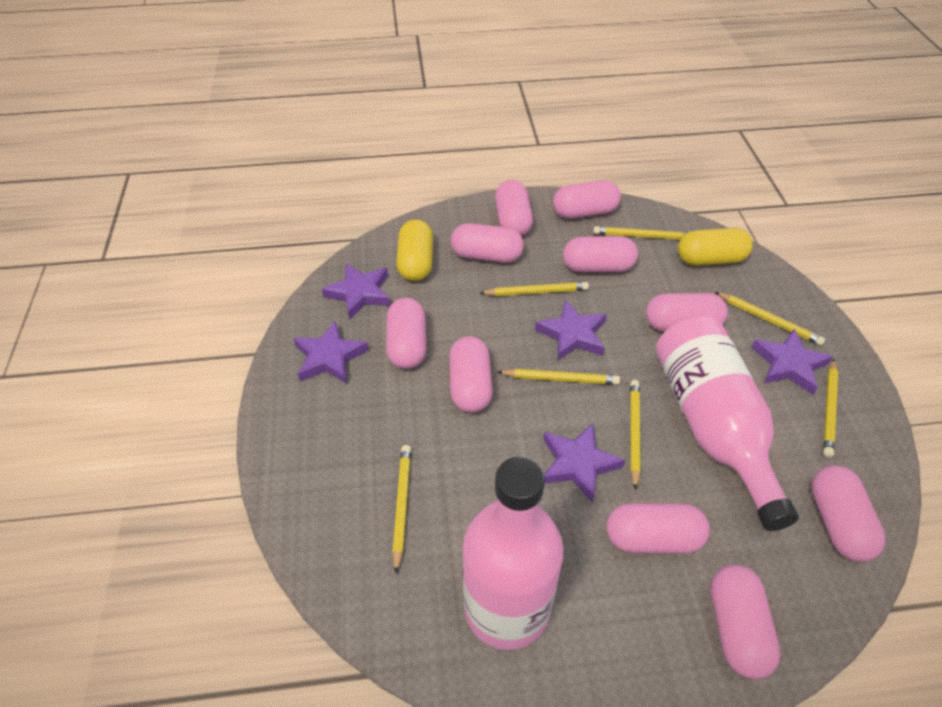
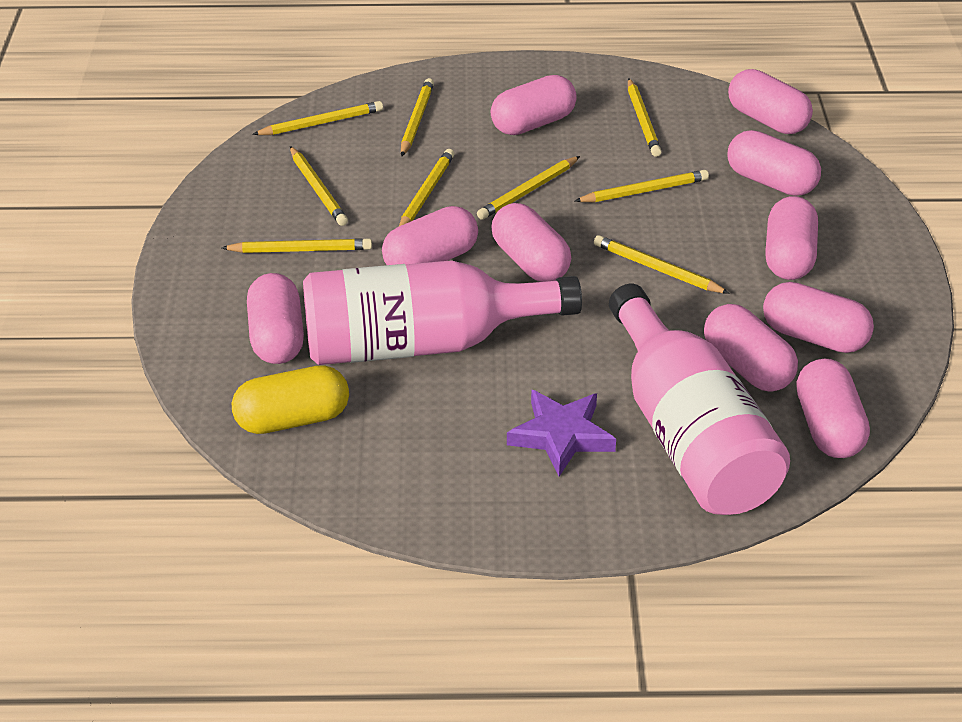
purple star: [293,321,369,384] [322,263,391,320] [535,299,607,360] [543,423,625,503] [751,329,833,395] = 5 -> [507,390,616,477] = 1
yellow capsule: [396,219,433,281] [678,228,753,266] = 2 -> [232,365,349,434] = 1
yellow pencil: [392,445,411,573] [480,282,589,296] [498,369,620,385] [593,226,687,240] [630,380,641,490] [715,292,825,346] [823,359,838,457] = 7 -> [221,238,372,253] [252,101,383,135] [290,146,348,226] [399,149,454,226] [401,78,434,157] [477,156,580,220] [575,170,709,202] [594,235,730,294] [628,78,662,157] = 9

